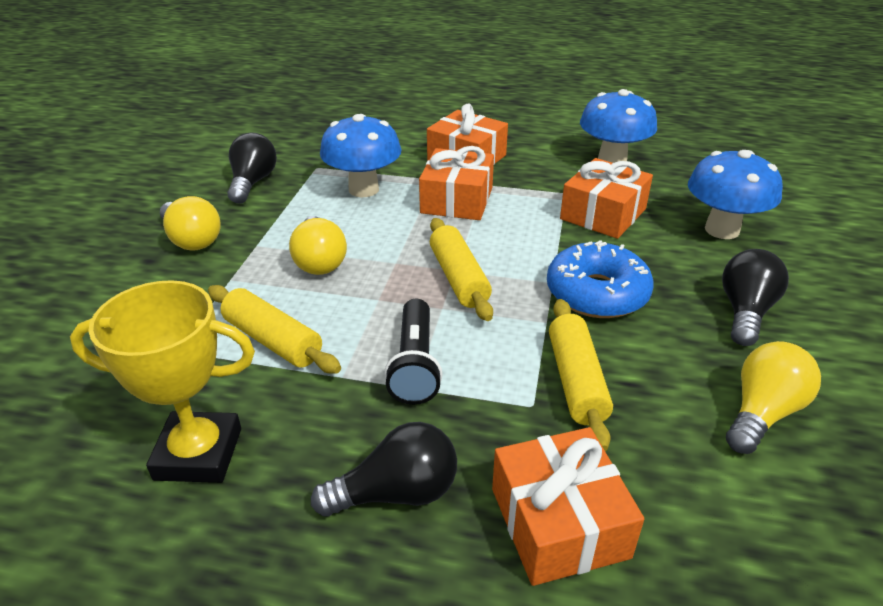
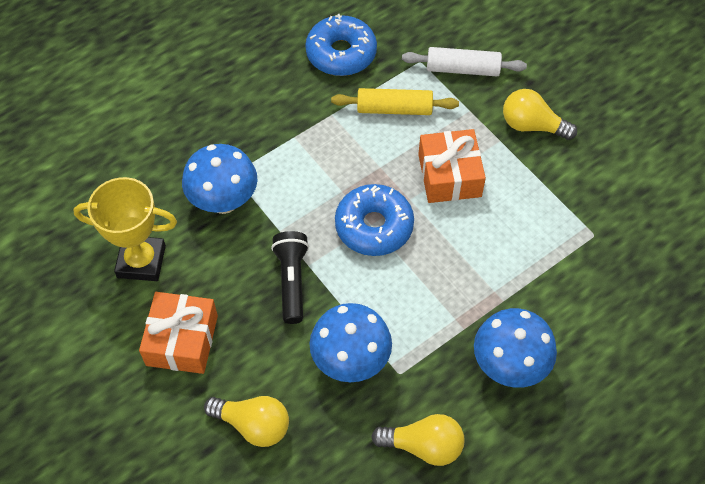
black light bulb: [227,132,277,204] [311,422,457,517] [722,249,789,346] = 3 -> none = 0
blue donut: [547,240,654,318] = 1 -> [305,14,377,76] [335,184,414,256] = 2
orange gift: [419,146,494,220] [427,103,508,165] [492,427,644,586] [560,158,653,239] = 4 -> [139,292,218,374] [418,129,486,203] = 2
white rolling pin: none = 0 -> [402,47,527,76] = 1
yellow rolling pin: [208,285,341,374] [430,218,493,321] [549,299,613,451] = 3 -> [331,88,459,115] = 1

